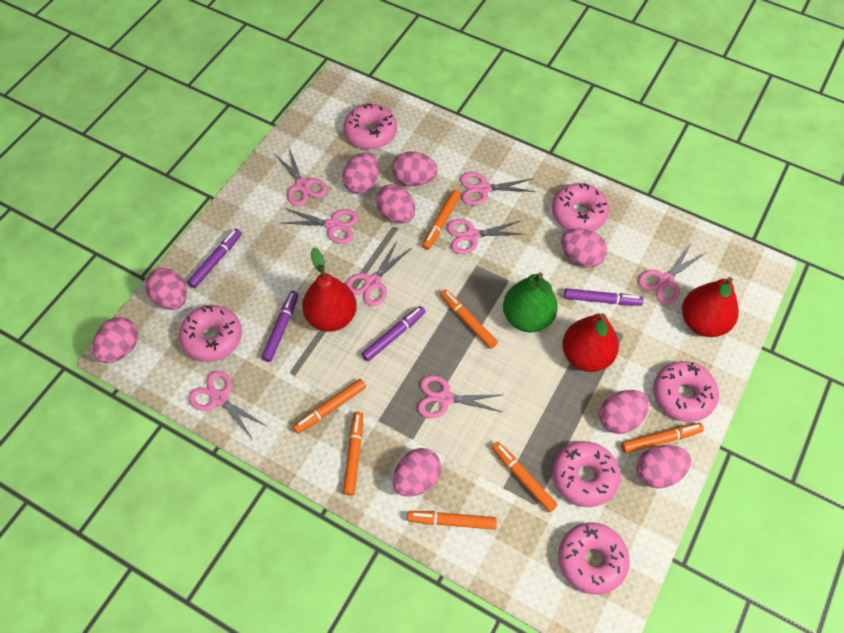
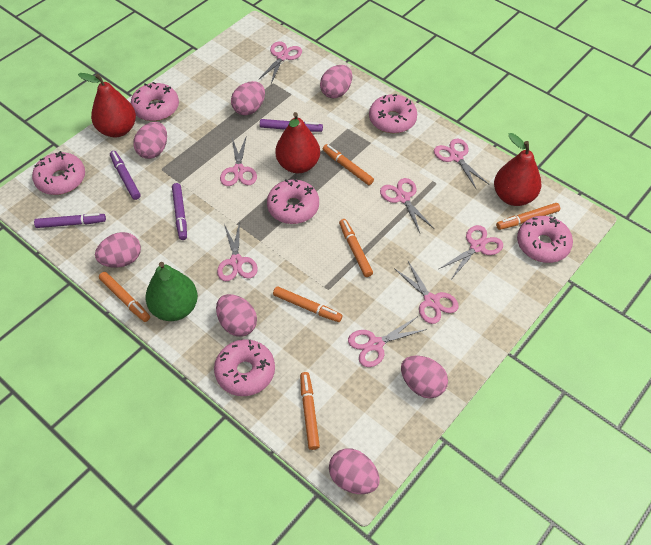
orange marker: [293,379,366,434] [343,412,363,496] [407,511,497,530] [422,190,461,250] [440,289,498,349] [491,442,557,512] [621,423,704,453] = 7 -> [99,272,150,322] [273,286,342,322] [300,372,320,450] [323,144,374,185] [339,219,373,277] [496,203,560,230] = 6
pink egg: [92,317,138,363] [145,268,187,310] [342,152,379,194] [376,184,415,223] [392,151,438,186] [393,448,441,497] [561,229,607,267] [599,390,649,434] [637,445,691,488] = 9 -> [95,232,141,268] [133,122,167,159] [216,294,257,337] [231,81,265,115] [320,65,352,98] [329,448,379,494] [401,356,448,399] = 7

